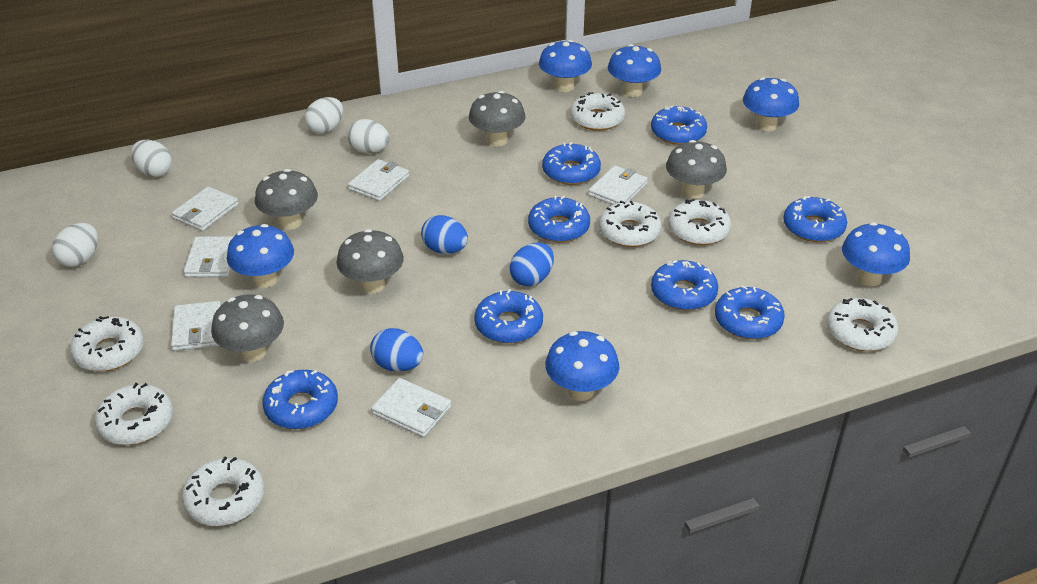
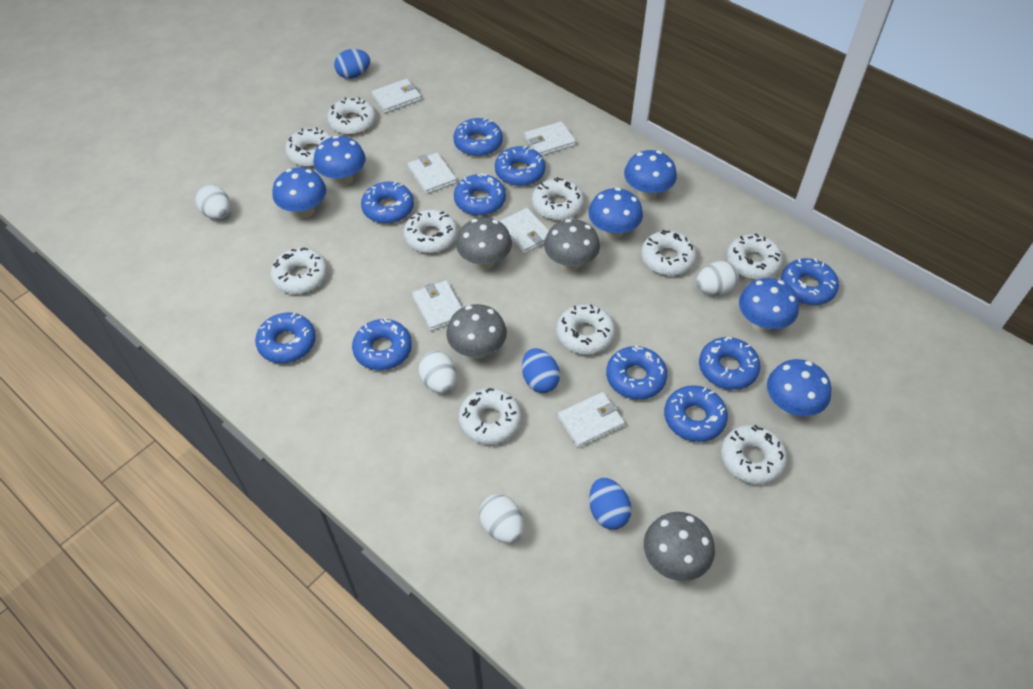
blue donut: [262,370,338,429] [474,289,543,344] [528,196,590,242] [542,142,601,185] [651,106,707,145] [651,260,718,311] [715,286,785,339] [783,196,847,242] = 8 -> [255,313,316,363] [352,318,412,370] [361,182,414,223] [453,118,503,156] [454,173,506,215] [495,146,545,186] [606,346,667,400] [664,385,728,442] [699,337,760,390] [781,258,839,305] = 10
grey mushroom: [211,294,284,362] [255,169,318,230] [336,229,404,294] [469,91,525,146] [666,140,727,199] = 5 -> [446,304,507,359] [456,217,512,270] [544,219,600,272] [644,512,715,581] = 4
white donut: [70,316,144,371] [94,383,173,445] [182,457,264,526] [570,92,625,131] [599,201,662,247] [668,199,731,245] [827,298,898,351] = 7 -> [271,247,327,294] [285,127,332,167] [327,97,376,135] [403,210,458,253] [459,388,521,445] [532,177,584,220] [556,304,615,355] [641,230,697,276] [721,425,787,484] [727,234,783,280] = 10

